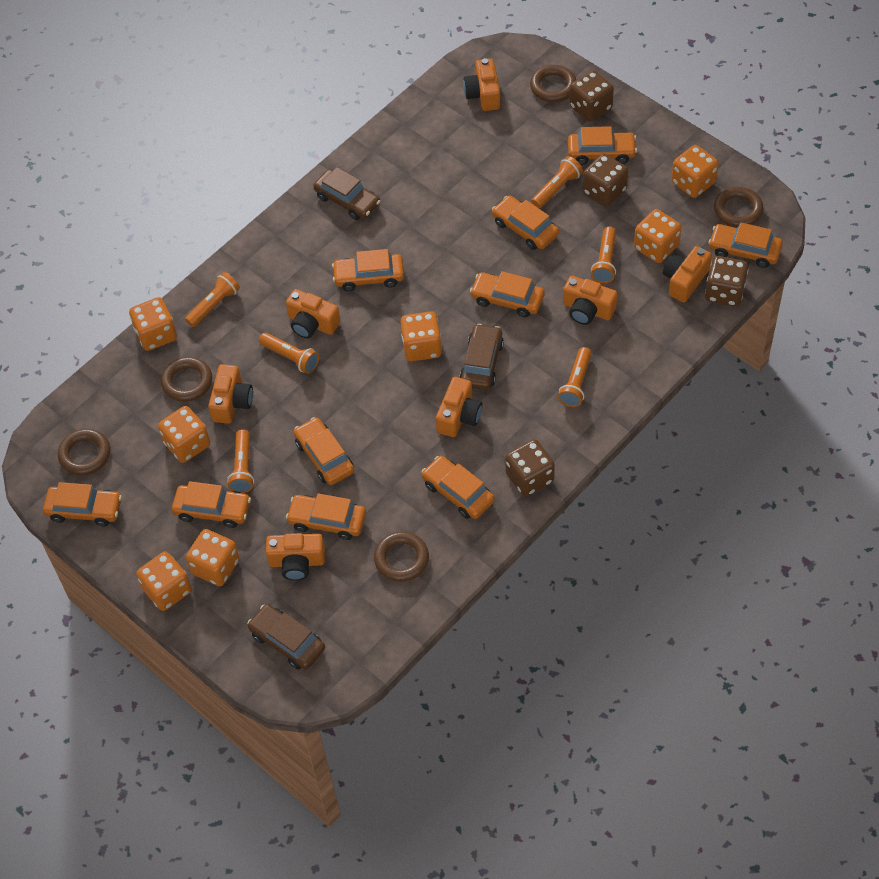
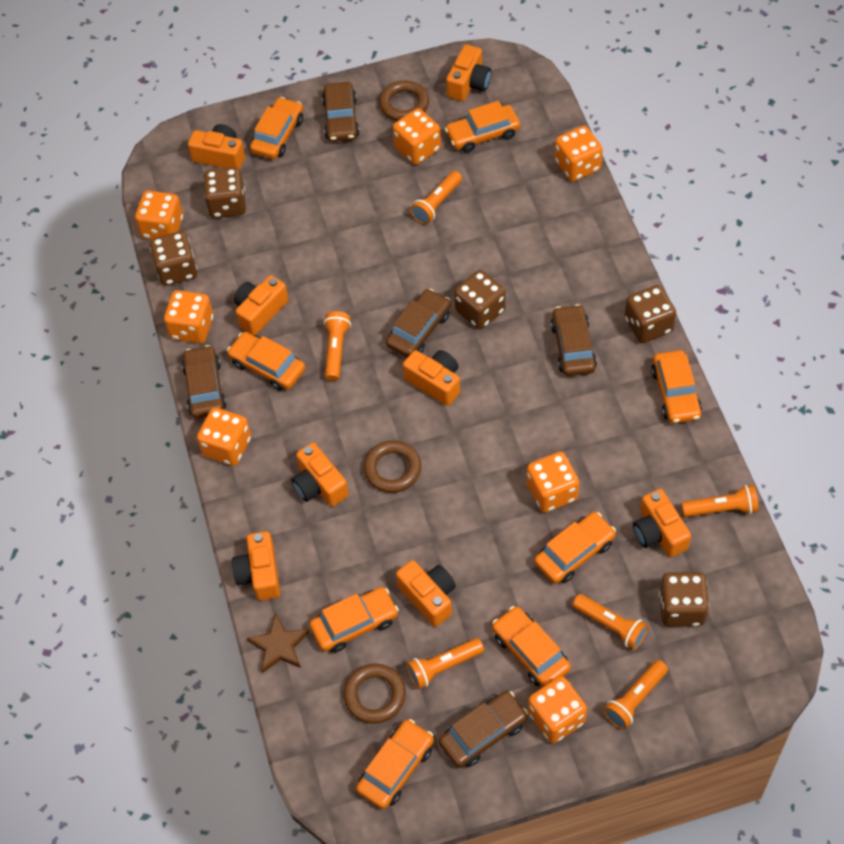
brown car: [247,604,325,670] [313,167,381,220] [460,324,504,390] = 3 -> [182,345,227,419] [322,82,360,142] [386,289,451,358] [439,691,528,768] [551,304,597,376] = 5
brown dice: [505,439,555,497] [569,70,614,122] [583,154,628,207] [705,256,749,307] = 4 -> [150,231,197,286] [203,167,246,218] [454,270,505,329] [625,285,676,343] [659,572,709,627] = 5
brown ring: [58,429,110,476] [161,357,212,402] [374,531,429,582] [530,65,576,102] [714,187,764,227] = 5 -> [343,664,406,724] [363,440,421,493] [379,81,429,121] = 3
brown star: none = 0 -> [247,613,309,673] = 1
orange camera: [208,364,253,424] [266,533,325,581] [286,289,340,338] [436,377,483,437] [463,58,500,111] [563,276,617,325] [663,246,712,302] = 7 -> [188,124,245,169] [232,531,280,601] [234,275,288,335] [291,443,349,507] [396,560,456,627] [403,350,460,406] [446,44,491,101] [633,489,691,557] = 8
orange car: [43,482,122,526] [172,481,251,528] [286,494,366,540] [294,417,354,485] [332,249,404,291] [422,456,495,519] [470,271,545,317] [492,196,559,250] [568,126,637,165] [708,222,783,268] = 10 -> [227,332,305,391] [250,97,303,159] [309,587,399,653] [356,719,434,809] [445,101,520,153] [492,606,571,687] [534,512,616,584] [651,350,702,424] = 8

